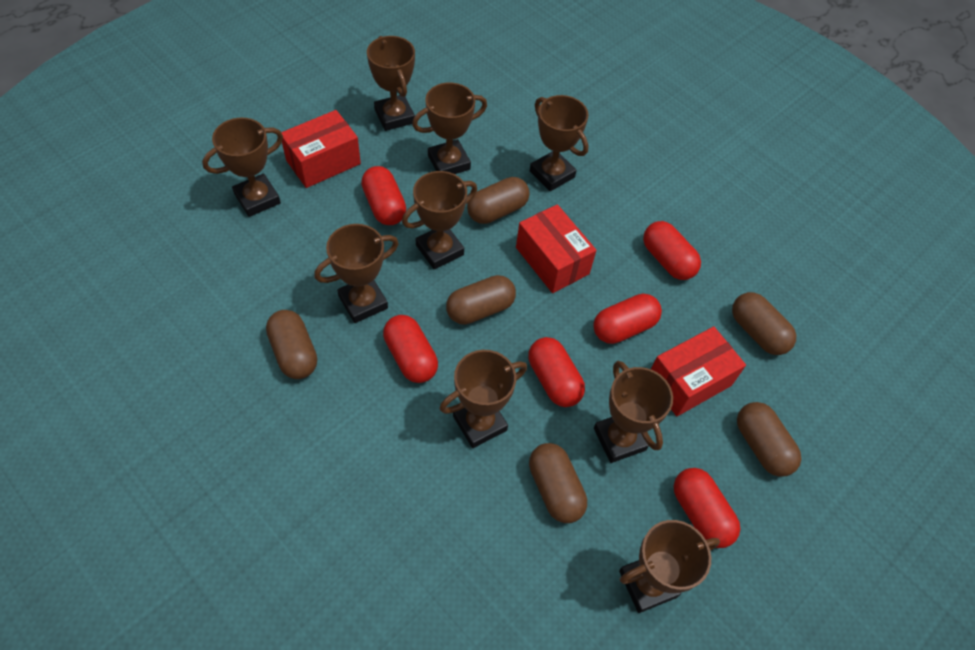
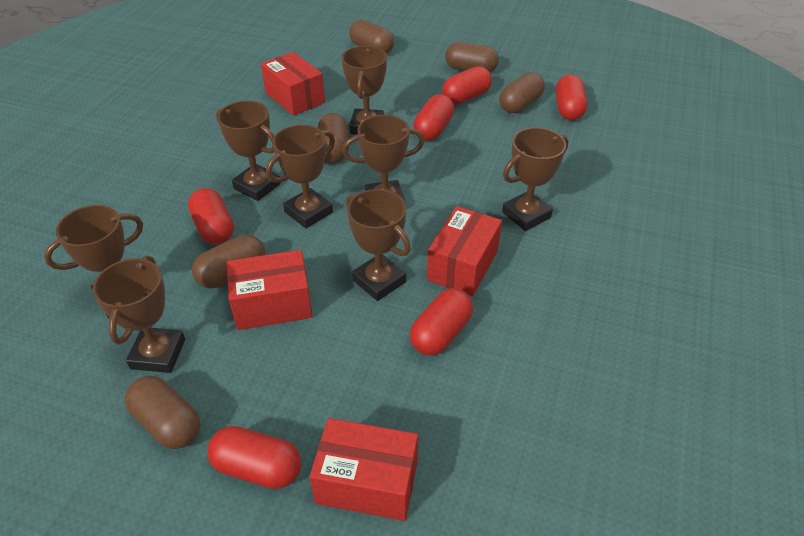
brown trophy: [202,118,283,217] [314,224,399,323] [367,36,415,131] [402,171,477,269] [412,83,487,174] [439,350,527,448] [530,95,588,191] [594,361,673,463] [619,520,720,613] = 9 -> [44,205,143,318] [92,256,185,373] [216,101,281,201] [266,125,335,229] [342,46,387,135] [342,115,425,204] [346,189,411,301] [502,127,568,231] = 8
red box: [281,110,361,188] [516,204,596,293] [651,326,746,416] = 3 -> [226,250,312,330] [261,52,325,116] [309,418,418,521] [427,206,502,296] = 4

